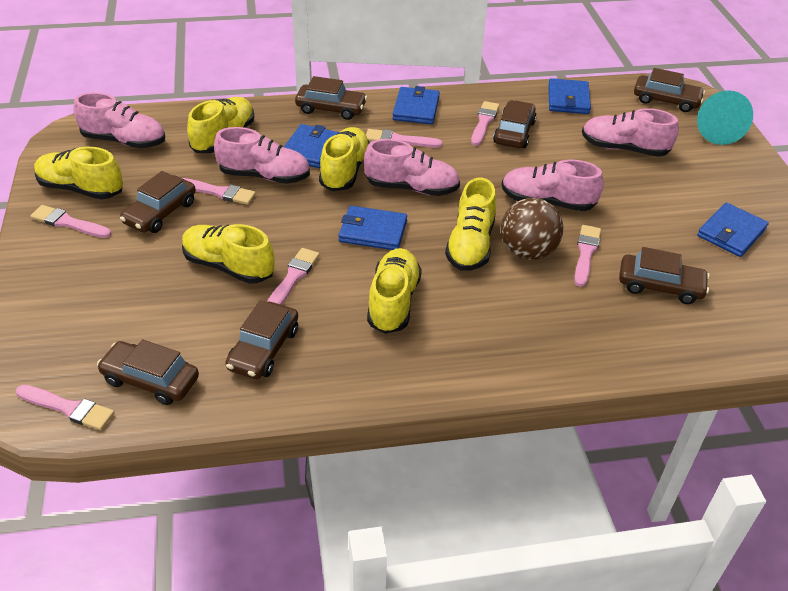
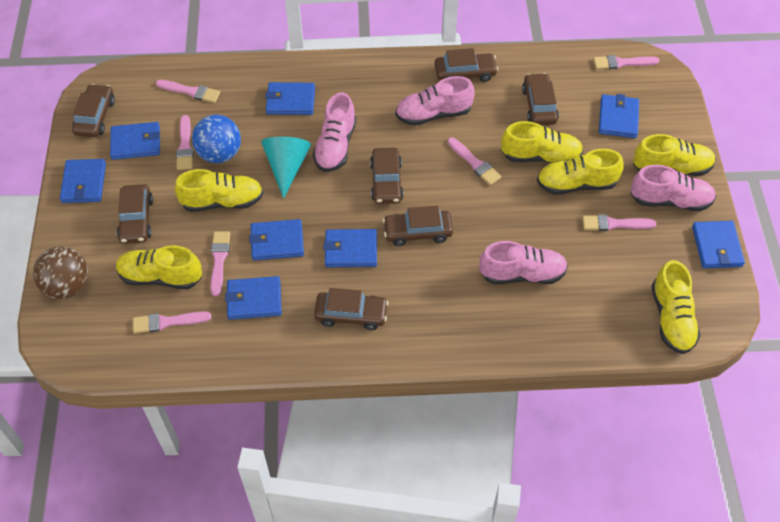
blue ball: none = 0 -> [192,115,241,163] = 1
blue wallet: [284,124,339,168] [339,206,407,250] [393,86,440,124] [548,78,591,114] [697,203,769,257] = 5 -> [60,159,106,203] [110,122,160,160] [225,276,282,320] [249,219,304,261] [265,82,315,115] [324,229,377,267] [599,94,639,138] [692,221,745,268] = 8
pink shoe: [73,92,165,148] [214,127,310,184] [364,139,460,196] [501,160,604,211] [582,108,679,157] = 5 -> [313,93,356,172] [395,76,475,126] [479,241,568,284] [630,165,716,212] = 4

